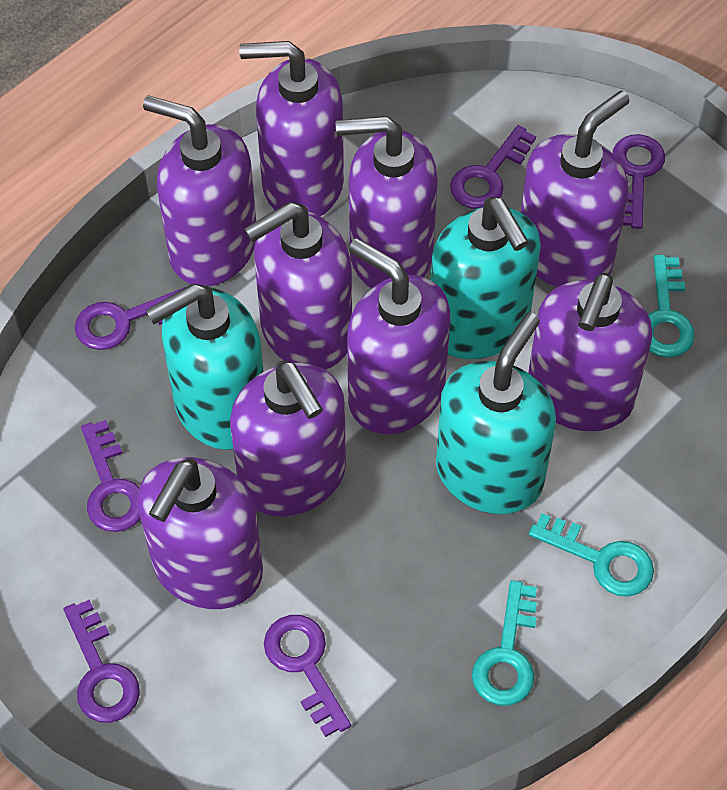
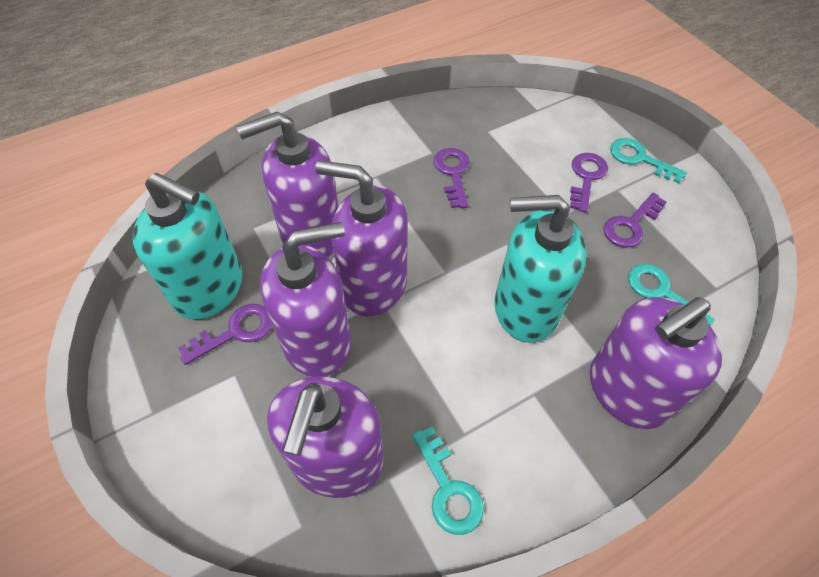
purple key: [64,600,140,723] [75,287,186,350] [81,420,141,532] [264,615,351,737] [450,125,536,209] [613,134,665,229] = 6 -> [178,304,272,365] [433,148,470,208] [570,153,608,213] [604,193,667,248] = 4
purple soap dispenser: [138,457,263,609] [143,95,256,286] [230,360,346,517] [239,41,344,216] [244,202,352,370] [336,116,438,289] [347,238,450,434] [520,91,629,288] [528,273,652,432] = 9 -> [237,111,338,257] [260,222,351,377] [267,376,384,498] [315,160,408,317] [590,297,722,429] = 5
turquoise soap dispenser: [145,284,264,450] [431,197,541,359] [436,312,556,514] = 3 -> [133,173,242,320] [494,195,587,343] = 2

